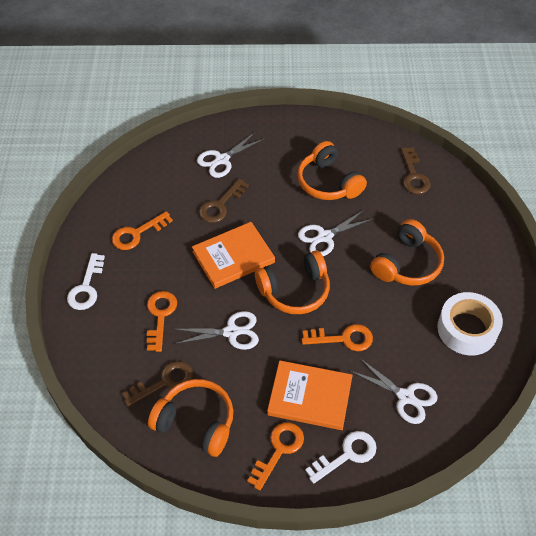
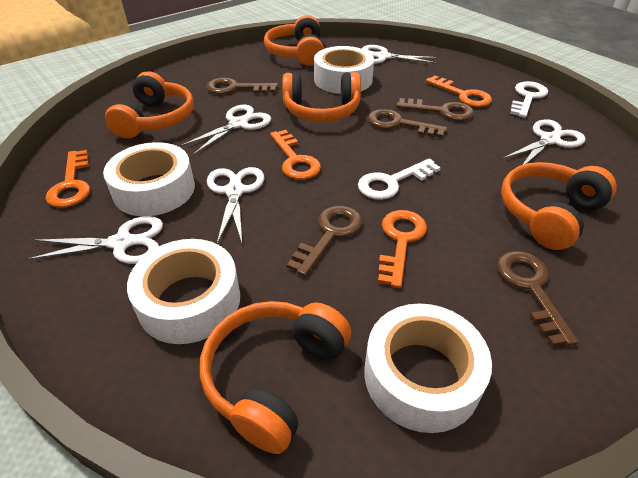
brown key: [122,361,193,407] [199,179,249,223] [401,147,431,194] = 3 -> [206,78,278,94] [287,206,362,277] [368,109,447,138] [396,98,474,121] [497,251,578,346] = 5
orange book: [192,222,275,289] [267,360,353,430] = 2 -> none = 0
orange headphones: [148,379,233,457] [255,251,330,314] [297,141,367,200] [370,219,444,286] = 4 -> [105,71,194,139] [200,301,351,454] [264,15,324,66] [282,72,361,122] [501,162,617,250] = 5
white scissors: [175,311,259,350] [197,132,265,178] [298,210,373,256] [351,358,438,424] = 4 -> [27,216,163,264] [180,105,271,155] [207,167,264,244] [362,45,437,64] [502,119,586,165] = 5
white tape: [437,292,503,356] = 1 -> [103,142,195,216] [127,239,240,344] [314,46,374,94] [364,304,492,433] = 4

